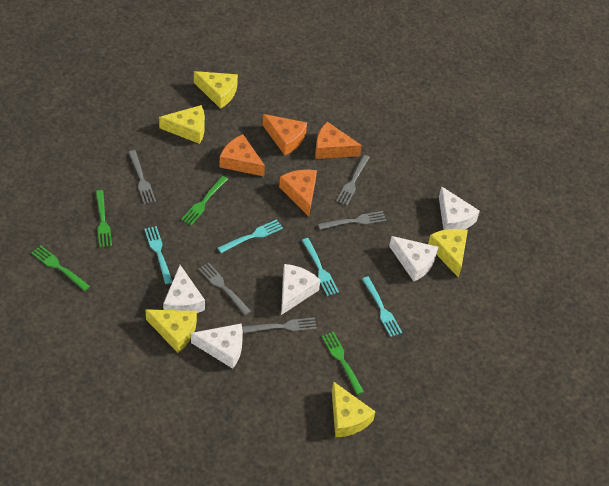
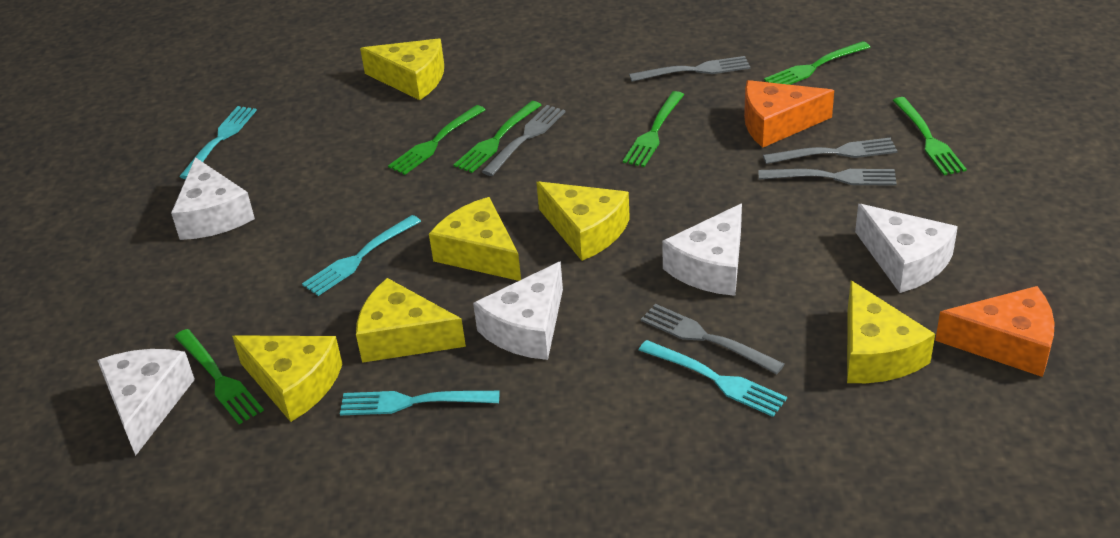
green fork: [31,245,90,291] [96,190,112,248] [181,176,228,225] [322,332,364,395] = 4 -> [175,329,264,424] [388,105,486,175] [453,101,541,173] [623,91,684,167] [764,41,870,85] [892,97,967,175] = 6
orange cheese: [219,134,265,176] [262,114,307,155] [279,169,317,216] [315,122,362,159] = 4 -> [744,80,834,148] [935,286,1055,377] = 2
yellow cheese: [145,309,197,353] [159,105,205,144] [194,71,238,109] [332,381,376,438] [428,229,468,278] = 5 -> [232,335,342,422] [356,278,466,363] [360,39,444,100] [429,197,521,281] [536,181,630,261] [847,281,935,383] = 6

